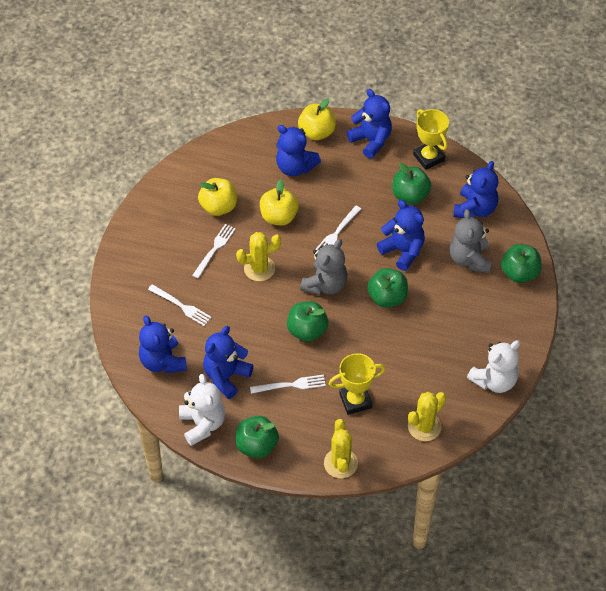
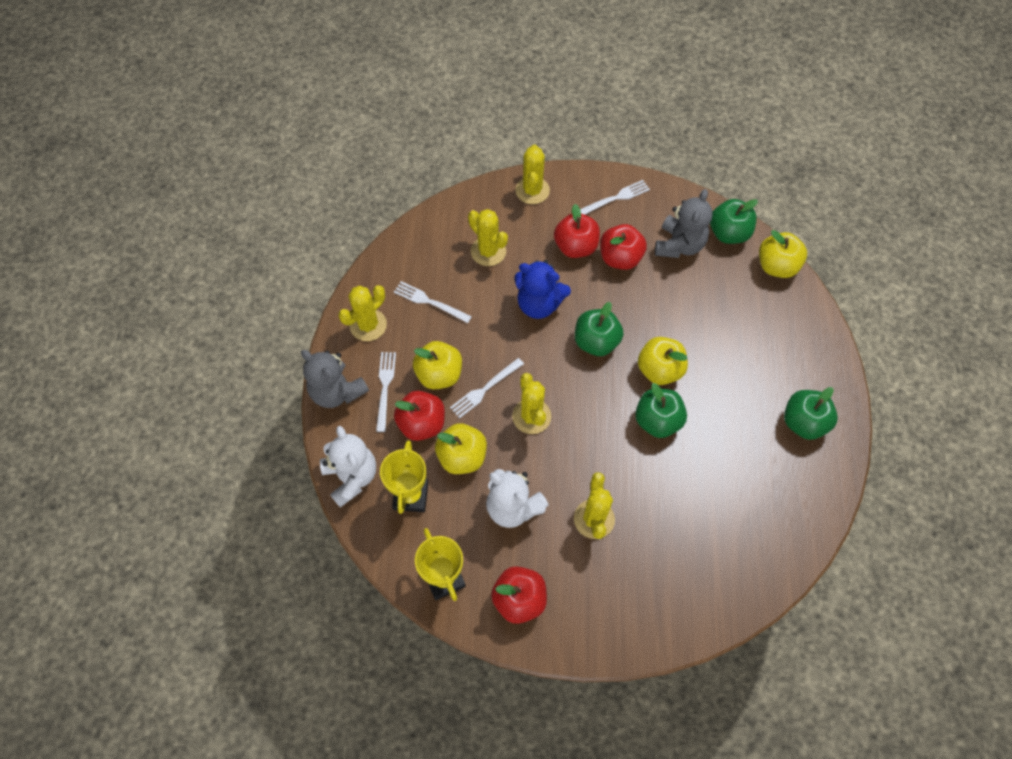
blue teddy bear: [139,316,187,374] [203,326,254,399] [276,125,321,176] [346,89,392,159] [377,200,425,271] [453,161,499,218] = 6 -> [514,260,571,319] = 1
green apple: [236,416,279,458] [287,302,328,342] [367,268,408,308] [393,163,431,204] [501,244,542,283] = 5 -> [575,302,623,356] [635,383,687,438] [710,199,758,244] [784,387,838,440] = 4
red apple: none = 0 -> [394,391,445,441] [491,566,547,624] [554,204,600,258] [600,224,647,270] = 4
yellow apple: [198,178,237,216] [260,180,299,225] [298,98,336,140] = 3 -> [413,341,462,389] [435,423,487,474] [638,337,688,385] [759,230,807,278] = 4
yellow cactus: [236,232,281,281] [324,419,358,478] [408,392,446,441] = 3 -> [338,285,387,341] [468,209,508,266] [512,373,551,434] [515,144,550,204] [574,472,615,539] = 5

